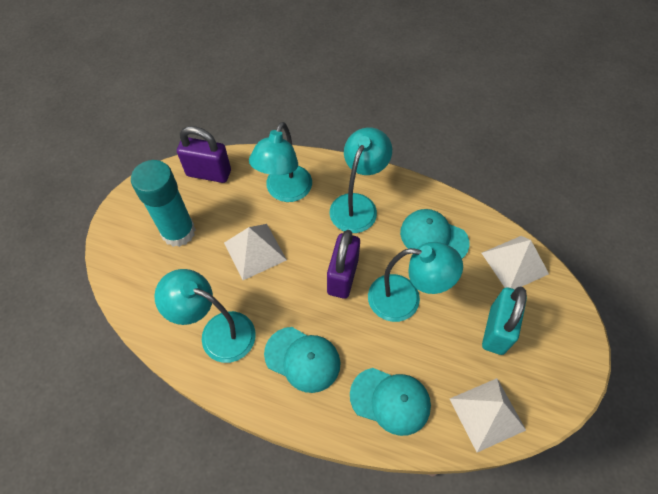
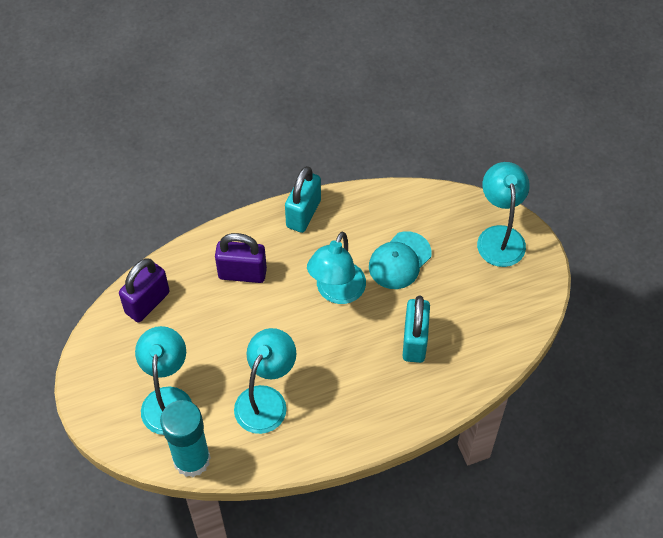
turquoise cap: [264,327,341,393] [350,368,431,436] [400,209,469,259] = 3 -> [369,231,432,289] = 1
turquoise padlock: [482,286,527,355] = 1 -> [285,166,321,233] [403,296,430,363] = 2
white pyramid: [224,224,287,280] [450,378,526,453] [482,236,549,289] = 3 -> none = 0

